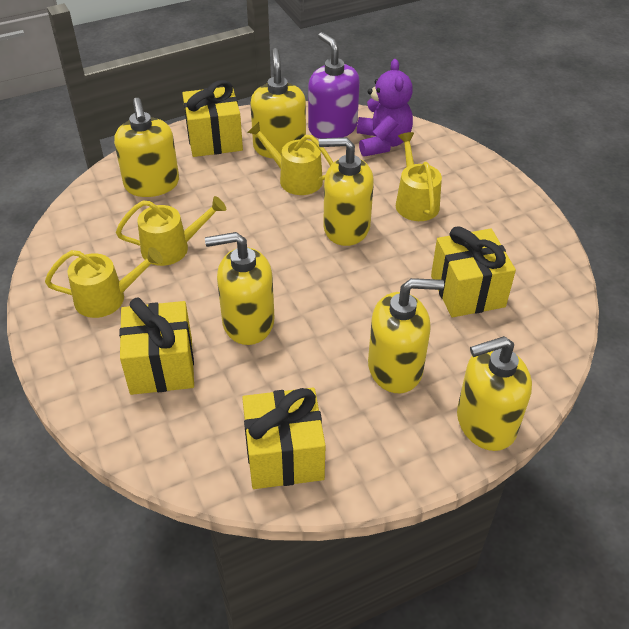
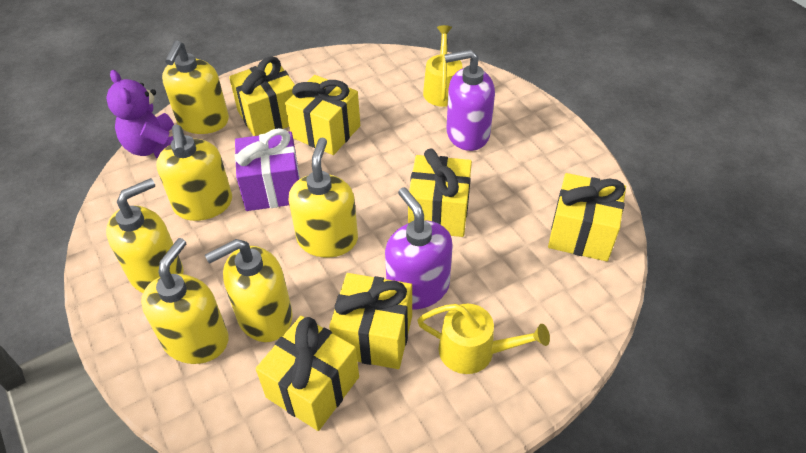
purple gift: none = 0 -> [235,128,300,211] = 1
purple soap dispenser: [308,32,360,138] = 1 -> [385,187,453,310] [445,50,495,151] = 2
yellow gift: [119,297,194,395] [182,80,243,157] [242,388,326,489] [431,227,516,317] = 4 -> [229,56,295,136] [256,316,359,431] [285,75,360,155] [329,273,412,369] [408,149,472,237] [548,173,626,261] = 6
yellow watering can: [45,247,163,318] [116,196,226,266] [247,122,334,195] [396,132,442,221] = 4 -> [417,304,550,374] [423,25,463,107] = 2

